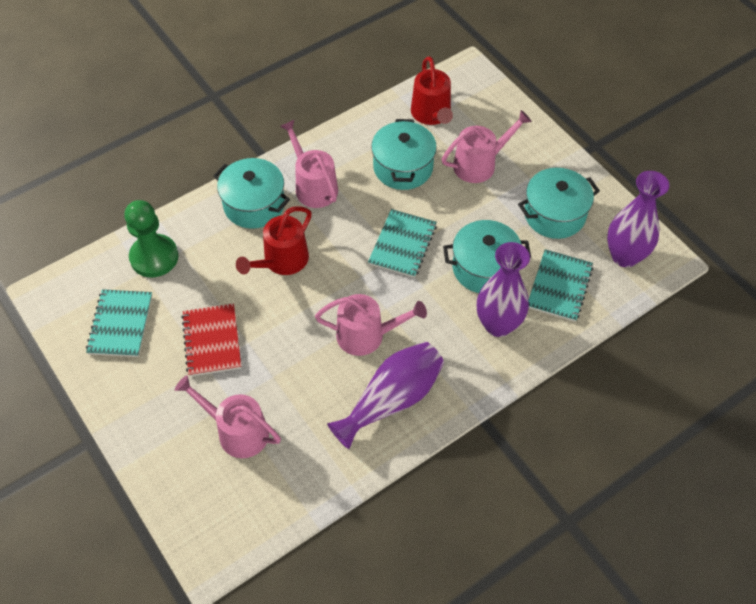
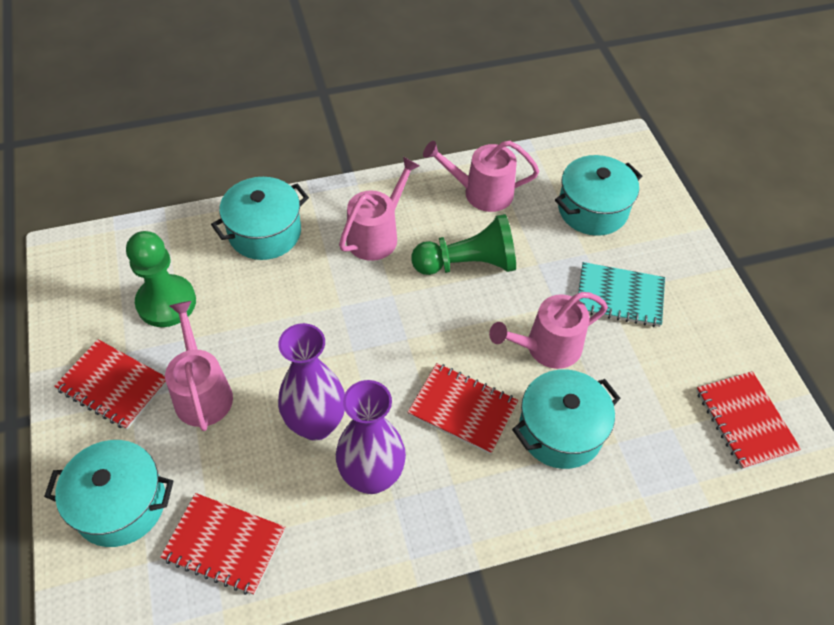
green pawn: [124,200,179,277] = 1 -> [126,231,196,327] [411,214,516,275] = 2
purple vase: [327,342,444,449] [477,242,530,337] [607,171,669,267] = 3 -> [278,323,345,441] [336,380,406,494] = 2
red notebook: [181,303,241,377] = 1 -> [54,339,166,430] [160,493,285,595] [407,363,518,454] [696,371,801,469] = 4
red watering can: [236,206,312,275] [411,57,453,125] = 2 -> none = 0
turquoise notebook: [86,289,152,357] [368,209,437,278] [528,249,593,322] = 3 -> [578,262,665,327] = 1

